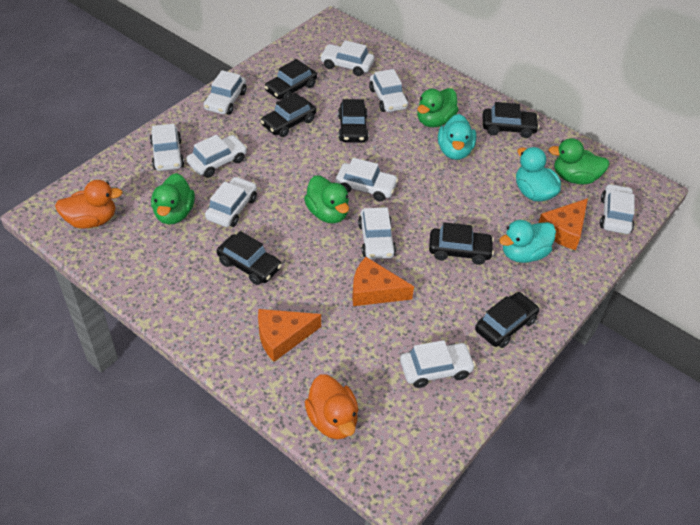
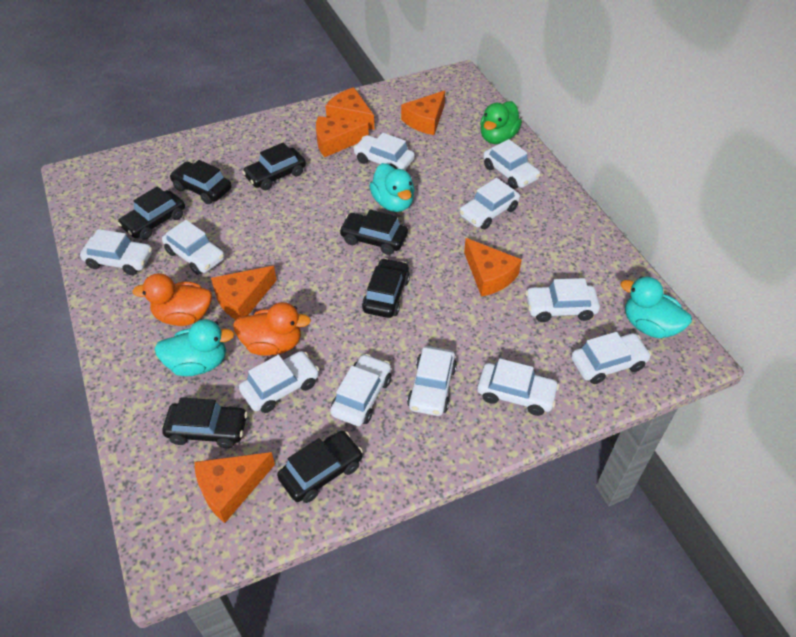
green duck: [151,173,195,224] [304,175,349,223] [417,88,459,128] [549,138,610,184] = 4 -> [480,101,522,144] = 1
orange cheese: [258,309,321,362] [352,257,414,306] [539,198,588,250] = 3 -> [194,452,275,523] [211,266,277,320] [316,116,369,157] [325,87,374,130] [401,90,445,135] [464,238,522,297] = 6
white car: [150,124,184,171] [186,135,247,178] [204,70,246,115] [205,177,257,227] [320,40,374,76] [336,158,398,202] [358,207,396,259] [369,69,408,112] [400,340,476,388] [600,184,635,234] = 10 -> [80,229,152,275] [162,220,225,275] [239,351,319,413] [330,354,391,426] [353,133,415,170] [407,346,457,416] [459,178,520,229] [477,358,559,416] [483,139,540,189] [525,278,600,322] [571,332,651,384] = 11

